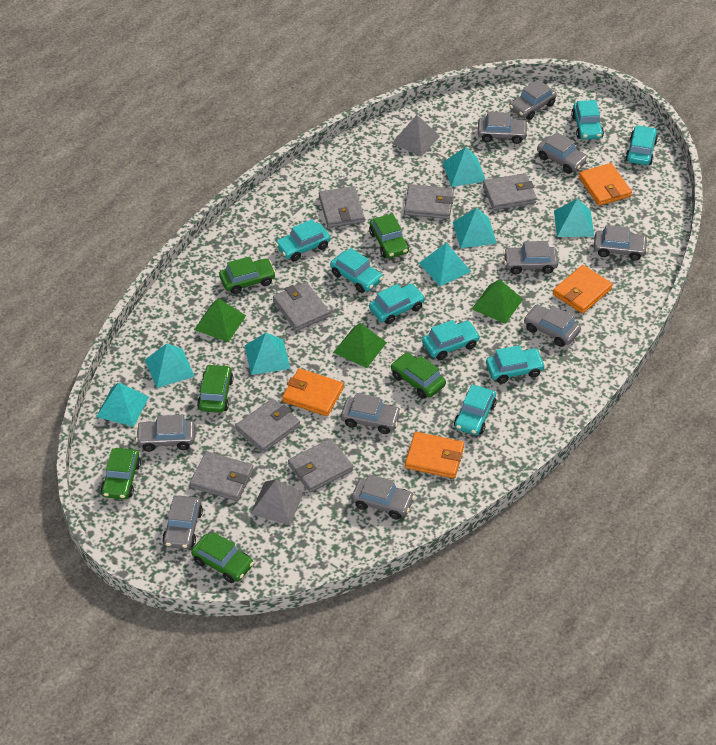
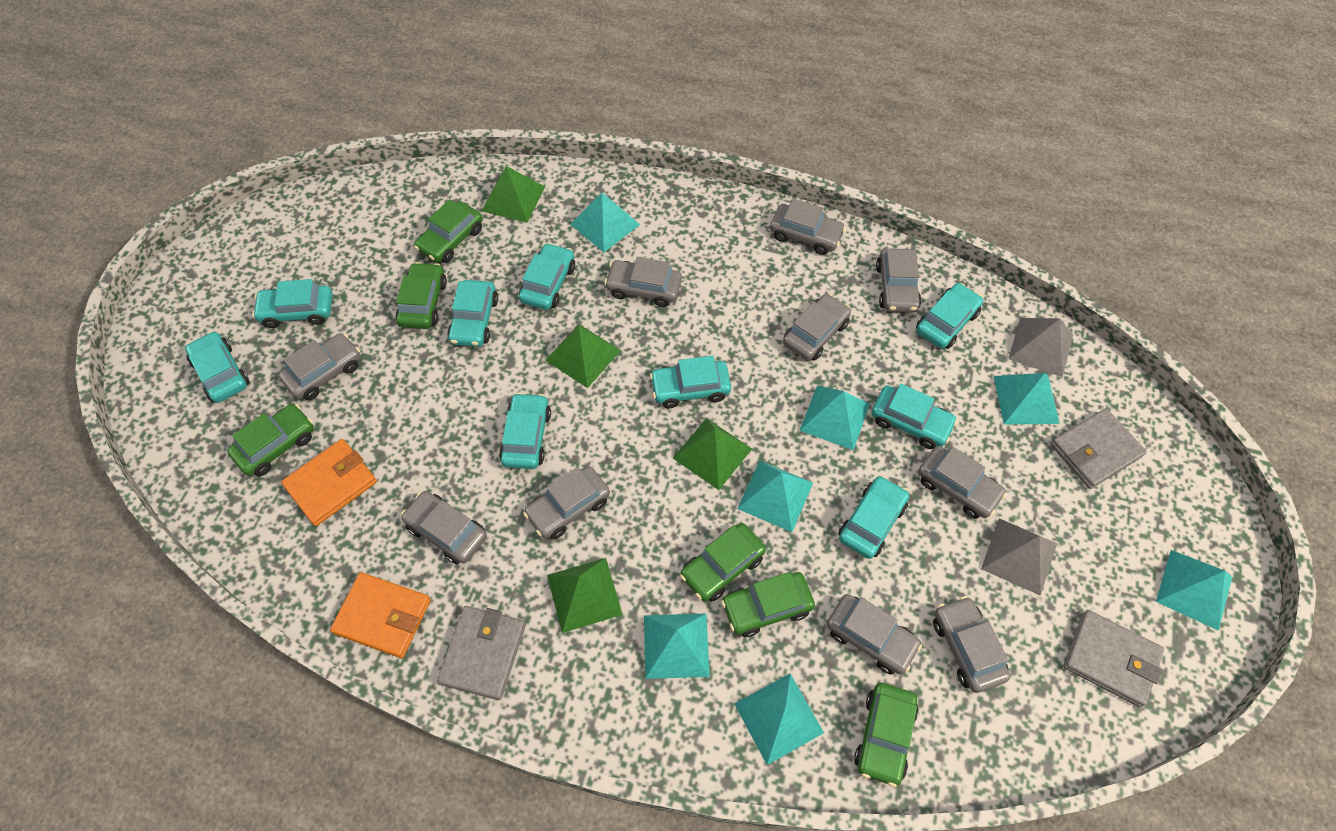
green pyramid: [194,298,246,342] [333,323,387,368] [472,279,523,324] = 3 -> [482,166,545,223] [545,324,621,388] [547,558,623,633] [673,418,752,490] = 4
grey wallet: [190,451,254,501] [235,398,300,453] [273,282,330,331] [288,438,353,492] [319,186,364,228] [404,184,454,219] [483,173,537,210] = 7 -> [437,606,526,700] [1051,408,1147,489] [1063,610,1164,707] = 3
orange wallet: [282,368,344,416] [405,432,464,478] [553,265,613,314] [579,163,632,206] = 4 -> [281,439,377,526] [330,572,431,658] = 2
turquoise car: [275,219,331,261] [330,248,383,293] [369,283,425,324] [422,320,480,360] [454,385,496,435] [486,345,545,384] [571,100,604,140] [625,125,658,165] = 8 -> [185,331,250,403] [252,279,332,328] [447,280,498,347] [499,392,551,469] [519,243,575,310] [650,356,731,408] [838,476,909,559] [871,384,958,449] [916,283,983,349] = 9

